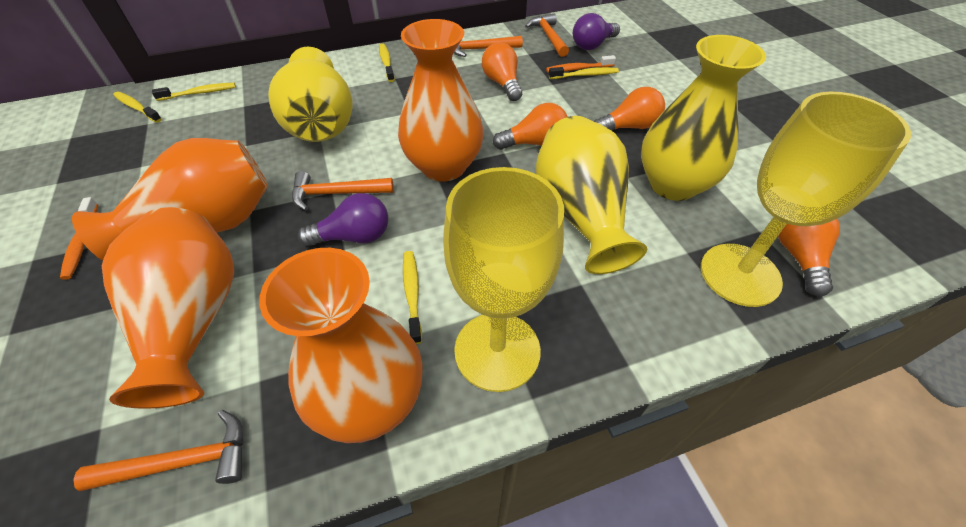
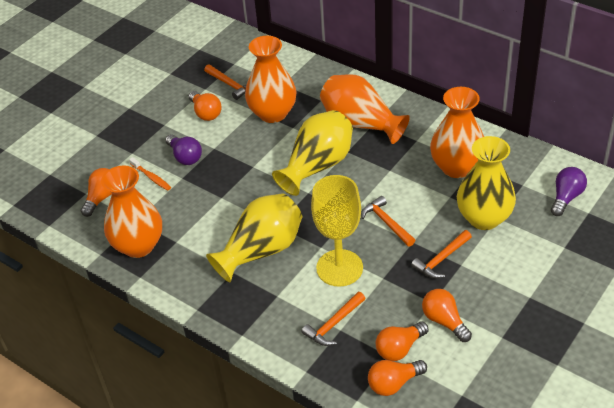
orange light bulb: [482,42,522,101] [493,103,568,150] [594,87,665,130] [778,219,840,297] = 4 -> [81,168,112,217] [189,91,222,121] [368,360,427,396] [376,321,429,361] [422,289,472,342] = 5
orange toothbrush: [60,197,98,280] [546,55,616,73] = 2 -> [129,157,171,191] = 1
yellow goblet: [443,167,564,392] [701,92,911,307] = 2 -> [311,175,363,287] = 1
yellow toothbrush: [113,91,162,123] [152,83,236,101] [379,43,395,82] [403,251,422,344] [549,67,619,79] = 5 -> none = 0

